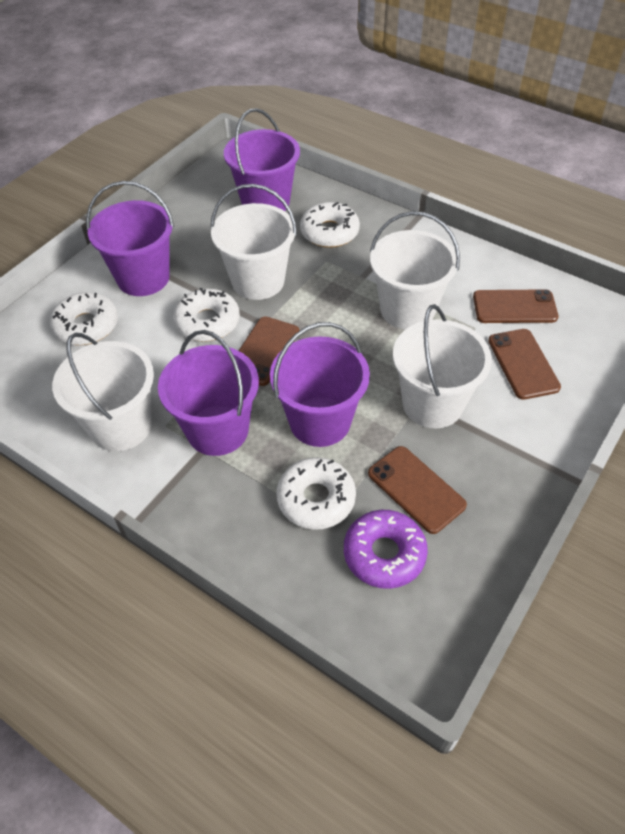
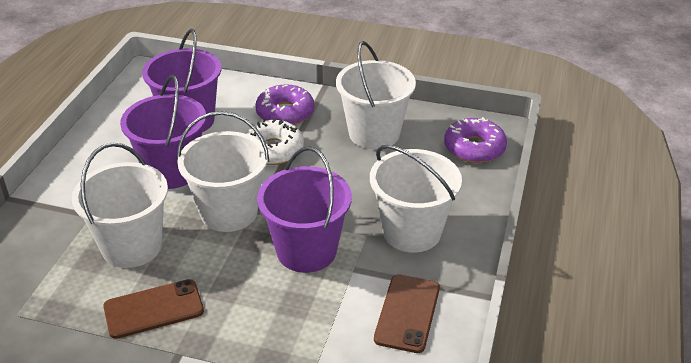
brown phone: [238,316,299,386] [368,446,467,534] [473,289,558,323] [488,329,561,400] = 4 -> [103,279,204,339] [374,274,440,353] = 2
purple bucket: [86,181,174,296] [158,330,259,456] [224,108,300,211] [270,322,370,447] = 4 -> [120,75,206,189] [142,29,221,132] [257,147,352,273] = 3
purple donut: [344,510,428,589] = 1 -> [255,84,315,125] [444,117,507,163] = 2
white donut: [50,292,118,345] [173,288,240,342] [276,457,356,530] [300,202,360,248] = 4 -> [245,119,304,165] = 1

